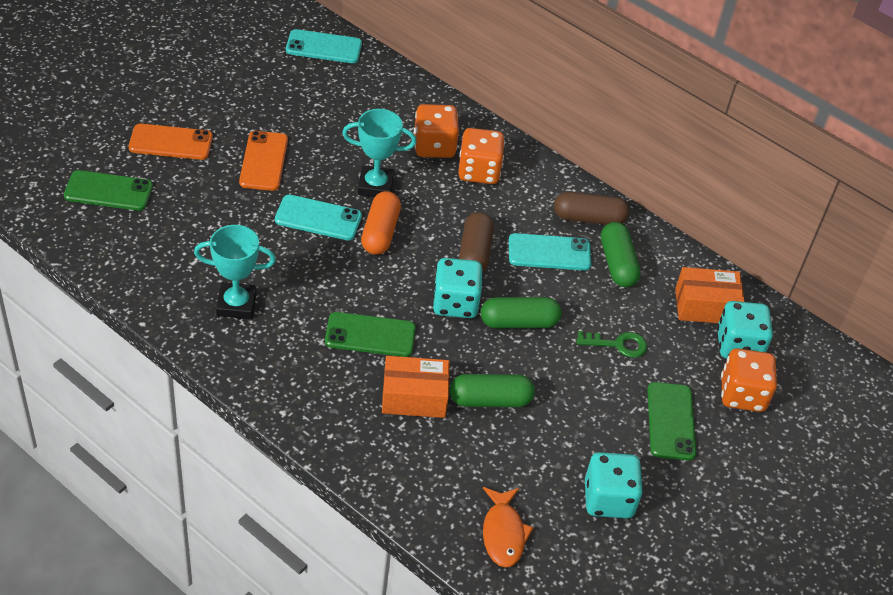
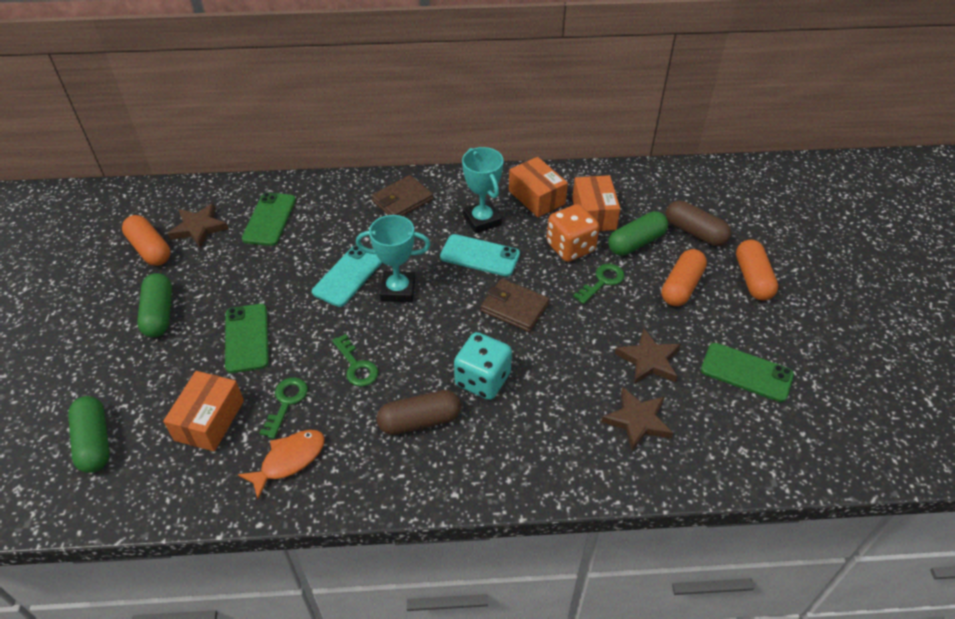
brown star: none = 0 -> [168,203,229,249] [601,387,673,451] [615,328,681,384] = 3
brown wallet: none = 0 -> [371,175,433,216] [481,279,550,332] = 2
green key: [577,331,647,358] = 1 -> [259,377,308,439] [332,334,378,387] [573,264,625,304] = 3
orange box: [382,356,450,418] [675,267,744,323] = 2 -> [163,371,244,451] [509,157,568,217] [572,175,620,231] = 3
orange capsule: [361,191,401,255] = 1 -> [122,215,170,266] [661,249,707,306] [736,240,778,300] = 3
orange dice: [414,104,459,158] [458,128,505,184] [721,348,777,412] = 3 -> [547,204,600,262] = 1
orange phone: [129,124,213,160] [239,131,288,191] = 2 -> none = 0
turquoise dice: [432,258,482,318] [585,452,643,518] [717,301,773,359] = 3 -> [454,332,512,400] = 1
turquoise phone: [275,195,362,241] [286,29,362,63] [509,233,591,271] = 3 -> [312,245,382,307] [440,234,520,276] = 2

